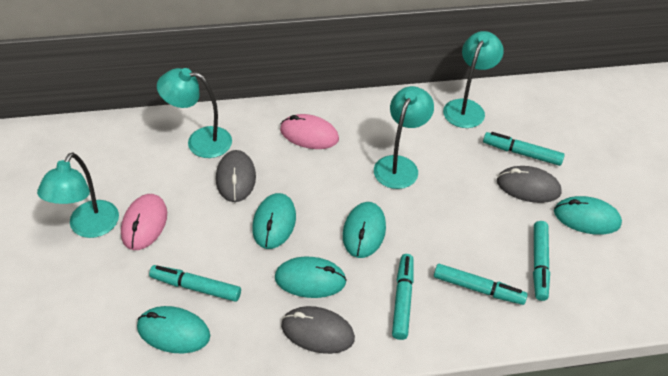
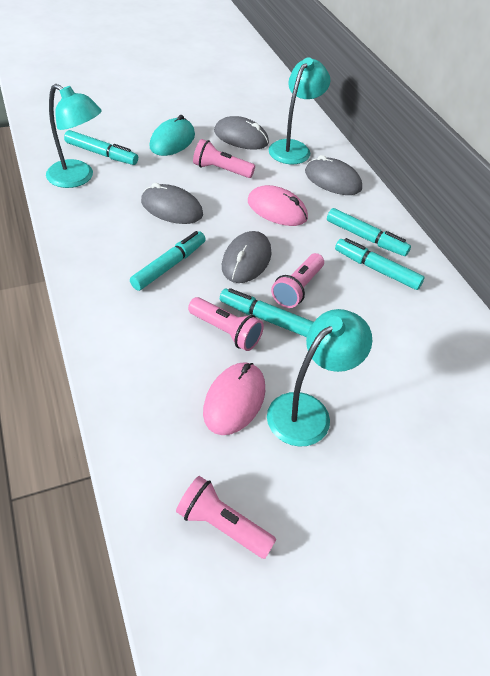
grey mouse: [216,150,256,202] [281,306,355,354] [497,166,562,203] = 3 -> [141,183,203,224] [214,116,269,150] [222,231,271,283] [305,155,362,195] = 4
pink flashlight: none = 0 -> [176,476,276,559] [188,297,264,351] [193,139,255,178] [271,253,324,308] = 4
turquoise lamp: [37,153,119,238] [157,68,232,158] [374,86,434,189] [443,31,504,128] = 4 -> [46,84,102,188] [267,309,372,447] [269,57,330,164] = 3
turquoise mouse: [137,306,210,353] [252,193,296,249] [275,257,347,298] [343,202,386,258] [554,196,622,235] = 5 -> [149,115,195,156] = 1

